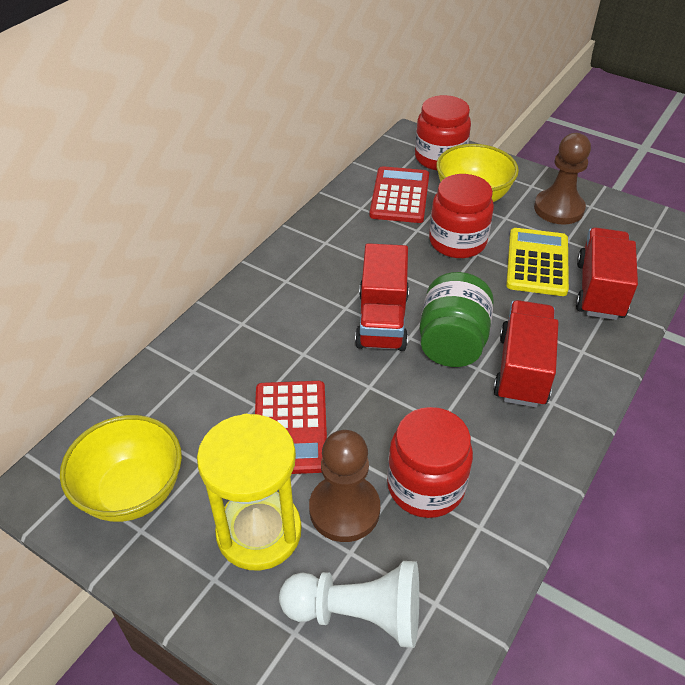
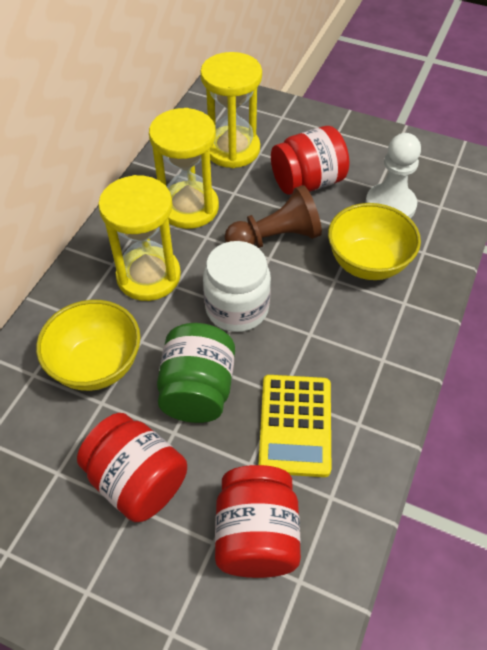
brown pawn: [309,430,380,542] [534,133,591,225] = 2 -> [225,185,322,248] = 1
red calculator: [255,381,327,474] [369,166,429,223] = 2 -> none = 0
red truck: [355,243,409,351] [493,300,559,407] [576,228,638,320] = 3 -> none = 0
white jar: none = 0 -> [203,241,271,332] = 1
yellow hourglass: [197,414,302,571] = 1 -> [98,175,181,301] [149,108,219,229] [200,52,262,168] = 3

